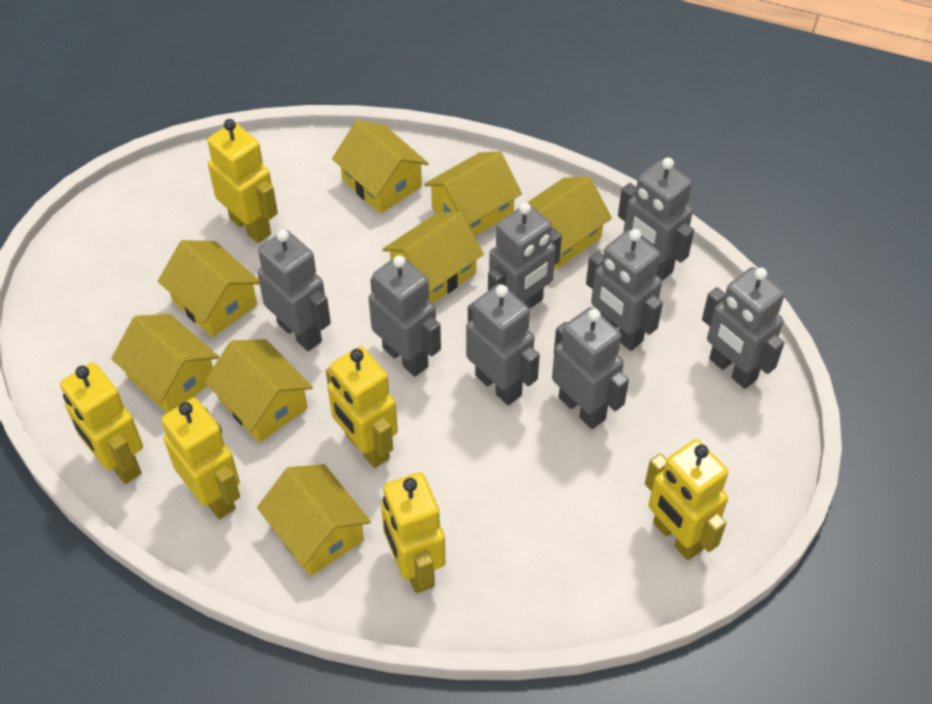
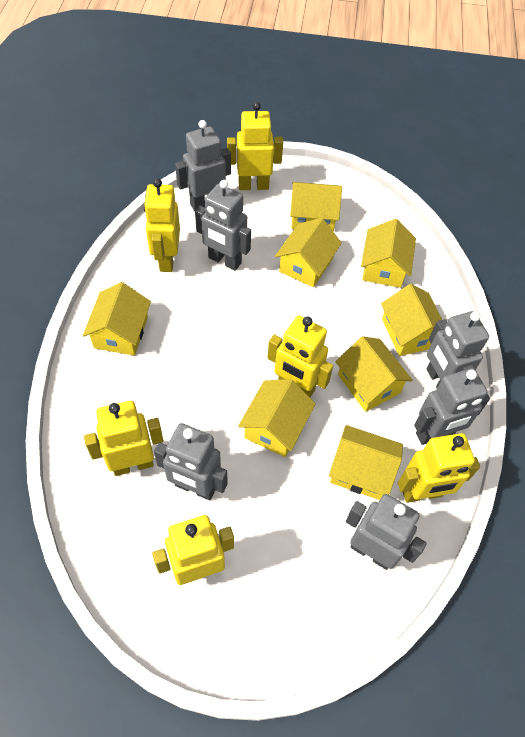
grey robot: [257,229,331,351] [369,255,441,377] [466,284,540,405] [488,202,562,309] [552,307,629,429] [586,229,663,351] [618,157,694,281] [702,267,785,389] = 8 -> [154,423,227,500] [175,120,231,212] [195,180,251,271] [346,494,427,570] [414,368,490,445] [426,311,489,388] = 6

